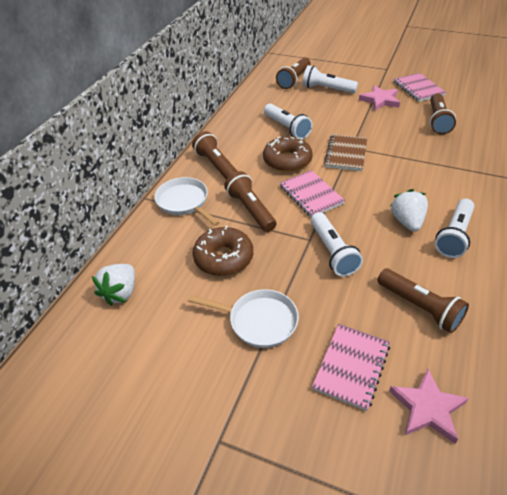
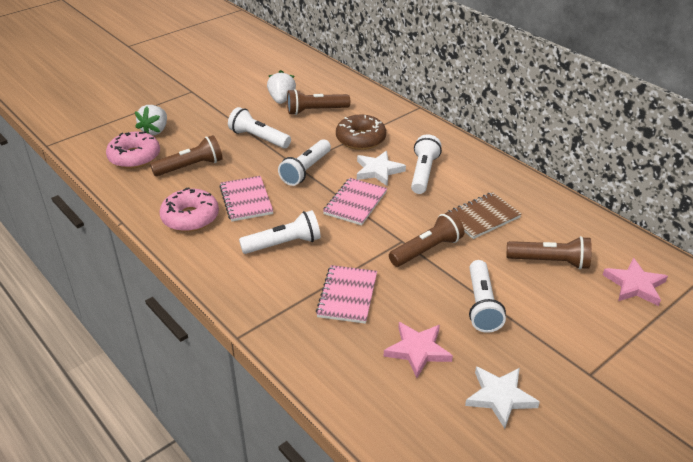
brown donut: [193,226,253,276] [263,136,313,172] = 2 -> [336,115,386,150] = 1
brown flashlight: [192,131,238,179] [224,171,276,232] [276,57,311,89] [377,269,469,333] [430,93,456,135] = 5 -> [150,135,223,176] [287,89,350,115] [389,212,464,267] [506,236,592,270] = 4
pink donut: none = 0 -> [106,131,160,169] [159,187,219,232] = 2
white flashlight: [264,104,312,139] [303,65,358,93] [311,212,363,277] [435,199,474,258] = 4 -> [228,107,291,148] [239,210,321,254] [278,139,331,186] [411,135,442,194] [469,260,506,333] = 5
white pan: [154,177,220,226] [188,289,299,348] = 2 -> none = 0
white star: none = 0 -> [357,151,406,186] [465,367,540,429] = 2

